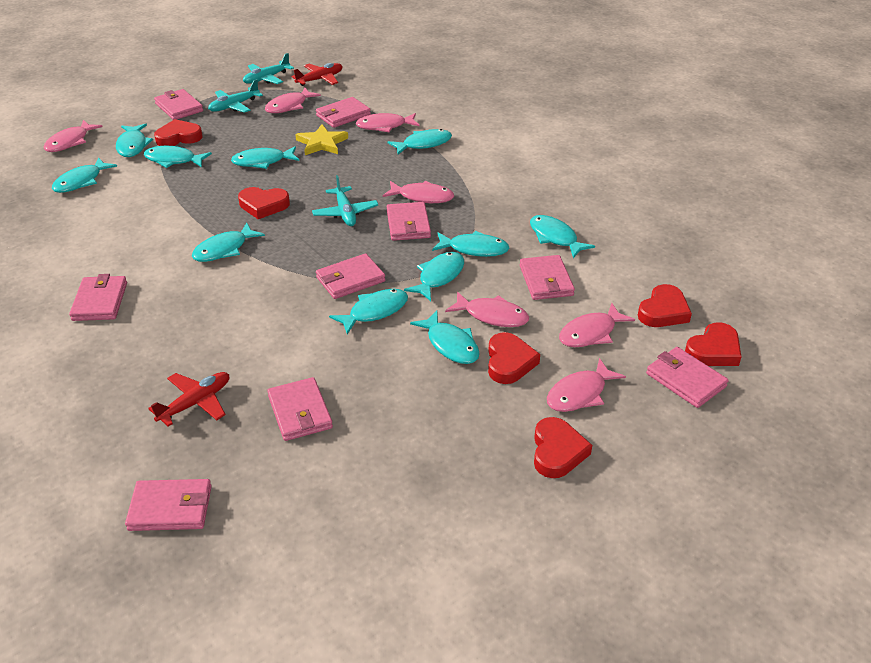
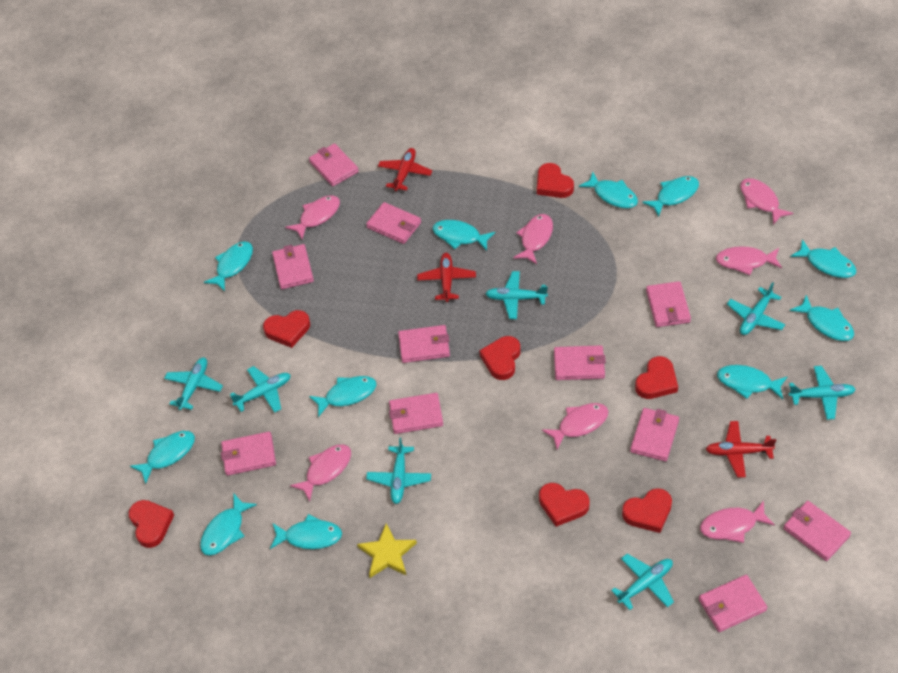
pink wallet: [69,274,127,321] [125,479,212,531] [154,89,203,120] [267,377,333,441] [316,97,371,128] [316,254,385,299] [387,202,431,241] [520,255,575,300] [646,347,729,408] = 9 -> [221,432,276,476] [272,244,314,289] [309,143,359,187] [366,202,421,244] [389,393,443,434] [398,325,450,363] [554,345,606,380] [630,408,679,461] [646,281,691,327] [699,575,767,632] [783,501,851,561] = 11
red heart: [154,119,203,146] [238,187,290,219] [488,332,540,384] [534,417,592,478] [638,284,692,327] [685,322,742,366] = 6 -> [129,500,174,548] [263,310,310,348] [479,336,520,380] [537,163,574,198] [539,483,590,527] [622,488,672,533] [635,356,678,399] = 7
red plane: [148,372,229,427] [291,63,342,86] = 2 -> [378,148,432,191] [417,253,476,302] [706,421,776,478] = 3
turquoise plane: [208,79,263,113] [243,53,294,84] [312,175,378,226] = 3 -> [164,357,223,410] [230,366,291,413] [366,437,431,504] [485,271,548,319] [611,554,674,610] [727,282,785,335] [788,366,856,420] = 7

